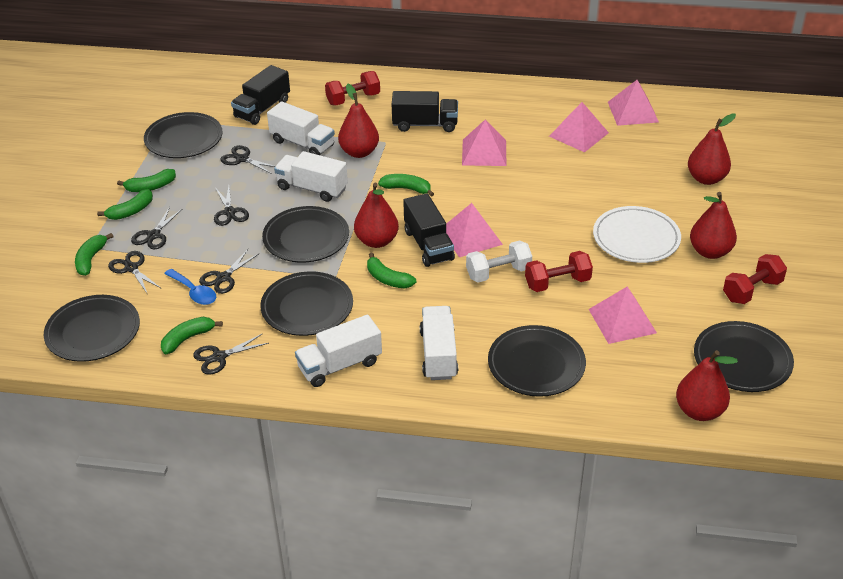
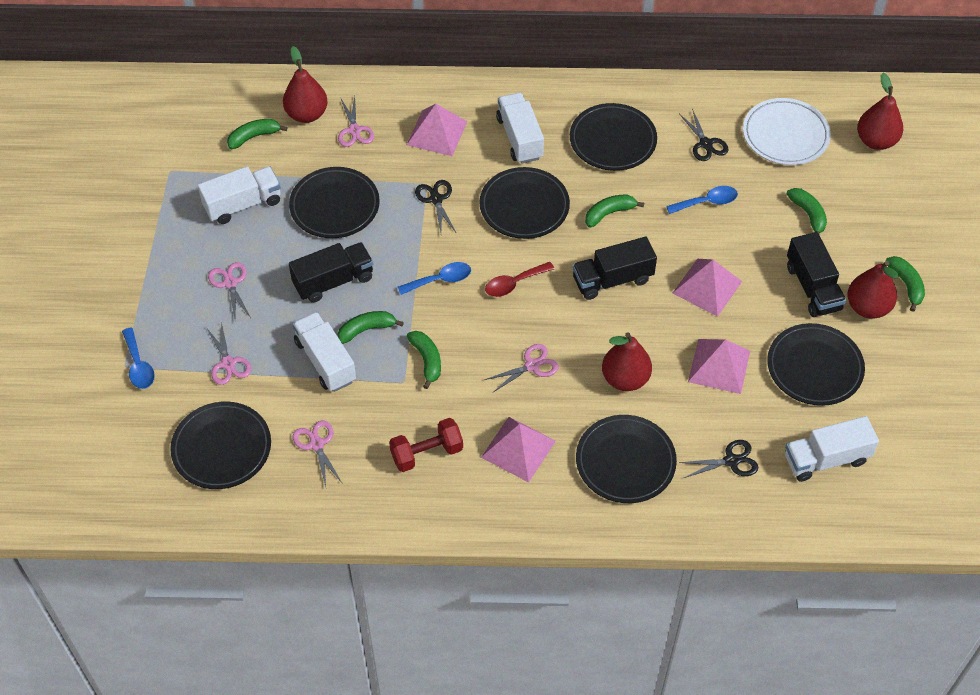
black scissors: [108,251,162,295] [131,207,182,249] [193,333,269,375] [199,249,260,294] [214,186,249,226] [220,145,276,174] = 6 -> [415,180,456,233] [679,440,758,478] [680,109,729,161] = 3
blue spoon: [164,269,216,305] = 1 -> [122,328,155,389] [398,262,471,295] [666,186,738,214] = 3
pink pyramid: [446,203,503,257] [462,120,506,166] [549,102,609,153] [589,287,657,344] [608,80,659,126] = 5 -> [407,104,467,156] [481,417,556,482] [673,259,742,317] [688,339,750,394] = 4
pink scissors: none = 0 -> [206,322,251,385] [208,262,251,319] [293,420,343,487] [338,96,374,147] [484,344,559,393] = 5
red dumbbell: [325,71,380,105] [525,251,593,292] [723,254,787,304] = 3 -> [389,418,463,472] = 1
red pear: [338,84,379,158] [354,183,399,248] [676,350,738,421] [688,113,736,185] [690,192,737,259] = 5 -> [283,46,328,123] [602,332,652,391] [847,261,899,319] [857,73,903,150] = 4
red spoon: none = 0 -> [485,262,555,297] = 1
white dumbbell: [466,241,532,283] = 1 -> none = 0

